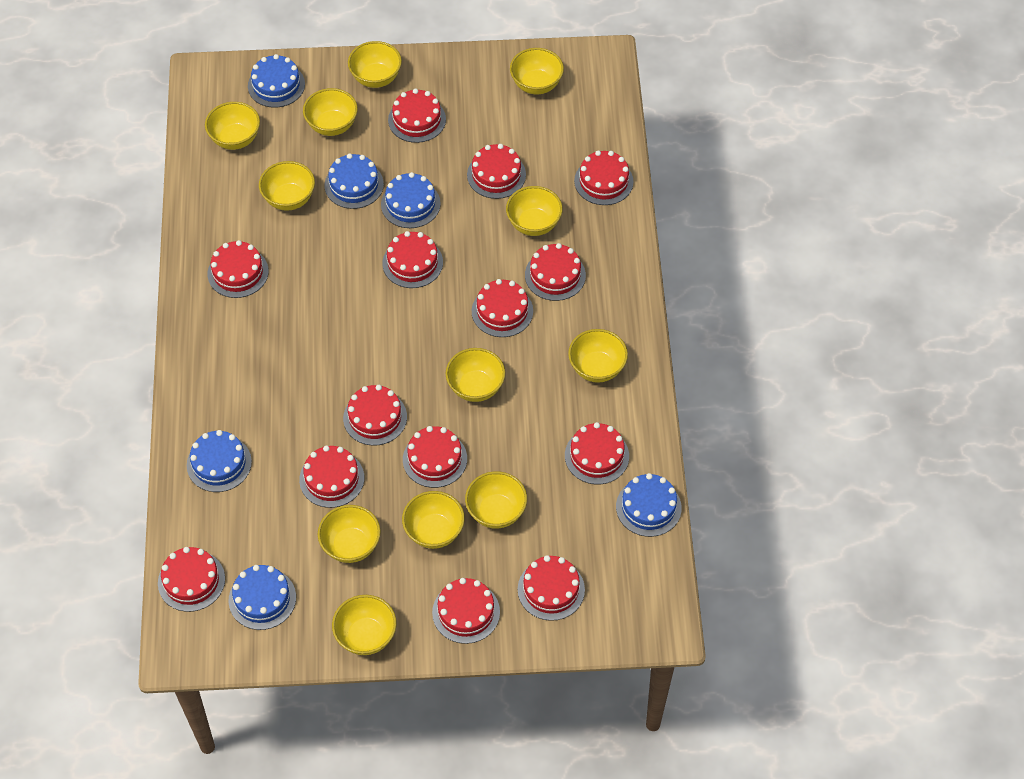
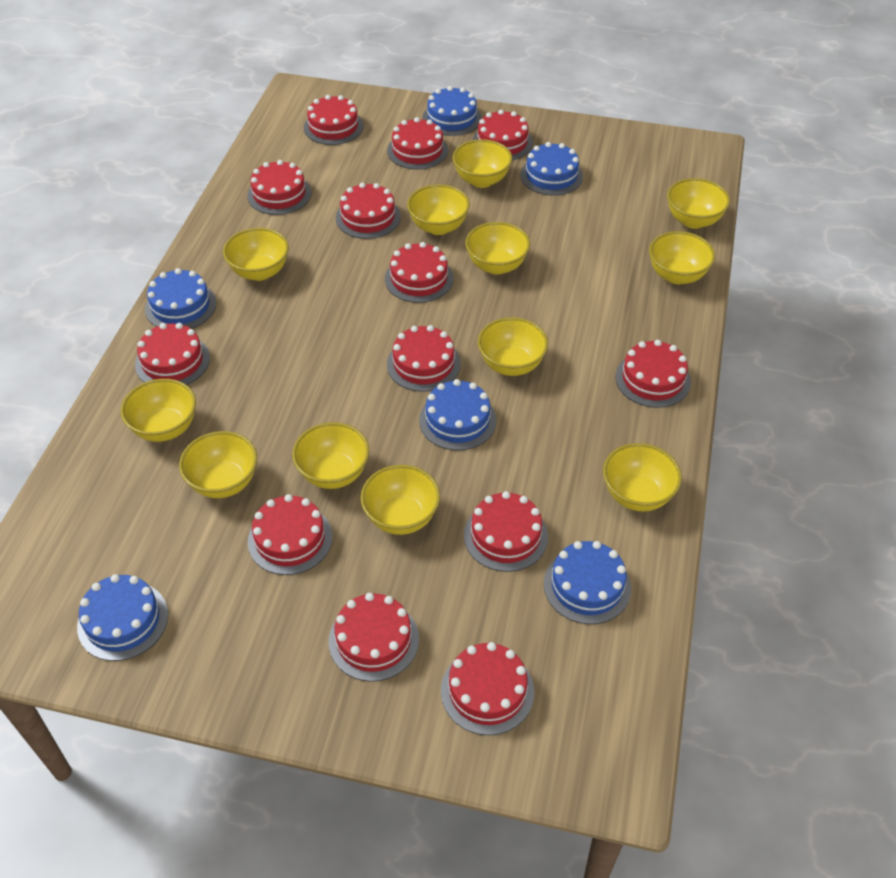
red cake: [158,547,225,612] [207,240,269,298] [299,445,364,508] [343,385,407,446] [382,231,443,288] [388,89,446,143] [403,426,467,488] [432,578,500,644] [467,144,526,199] [472,279,533,337] [518,555,585,621] [525,243,586,301] [565,422,629,484] [574,150,634,205] = 14 -> [135,323,210,385] [247,160,311,215] [248,494,332,575] [304,95,363,145] [329,593,419,682] [336,183,401,239] [385,242,454,303] [387,117,448,170] [387,325,461,392] [441,642,534,735] [464,491,548,572] [473,110,533,160] [615,340,691,408] = 13

